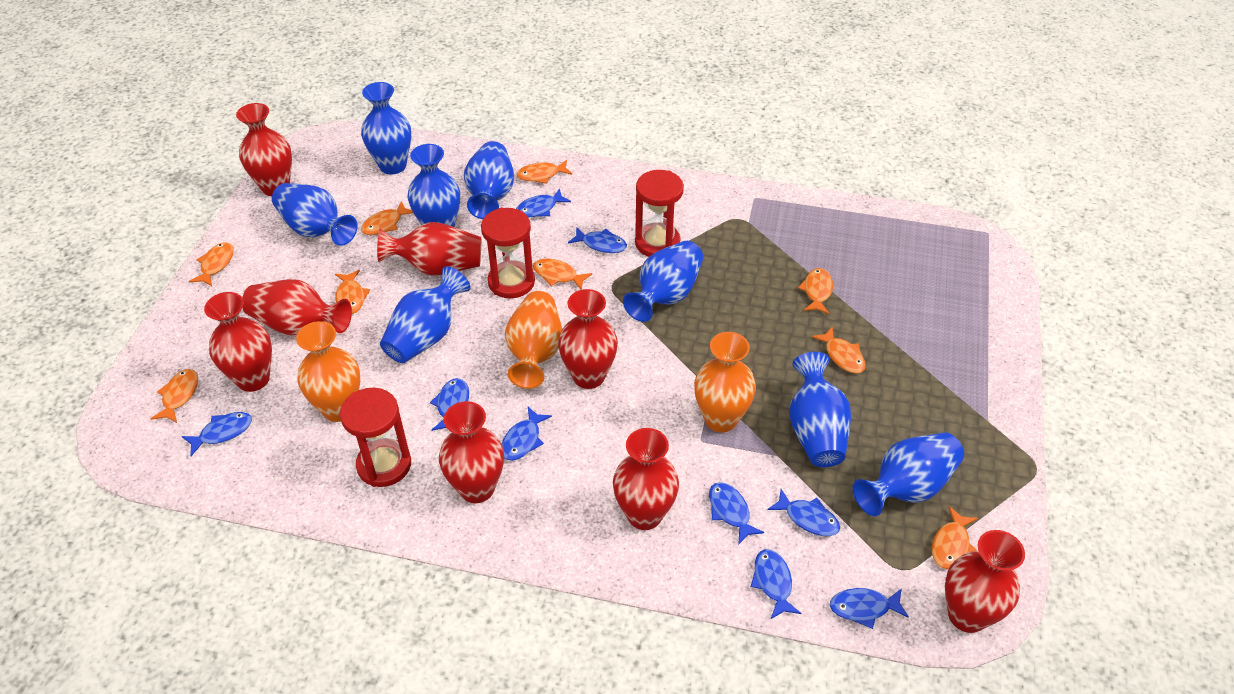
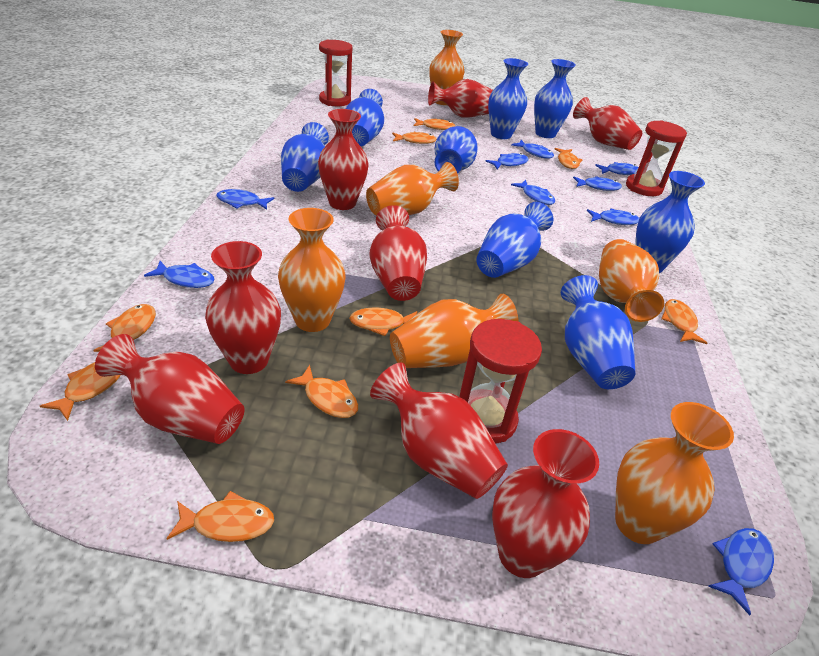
orange vase: [296,321,360,422] [505,291,562,389] [694,332,756,432] = 3 -> [278,208,346,332] [366,162,459,215] [390,294,518,368] [429,30,464,105] [599,239,664,322] [615,402,734,544] = 6

